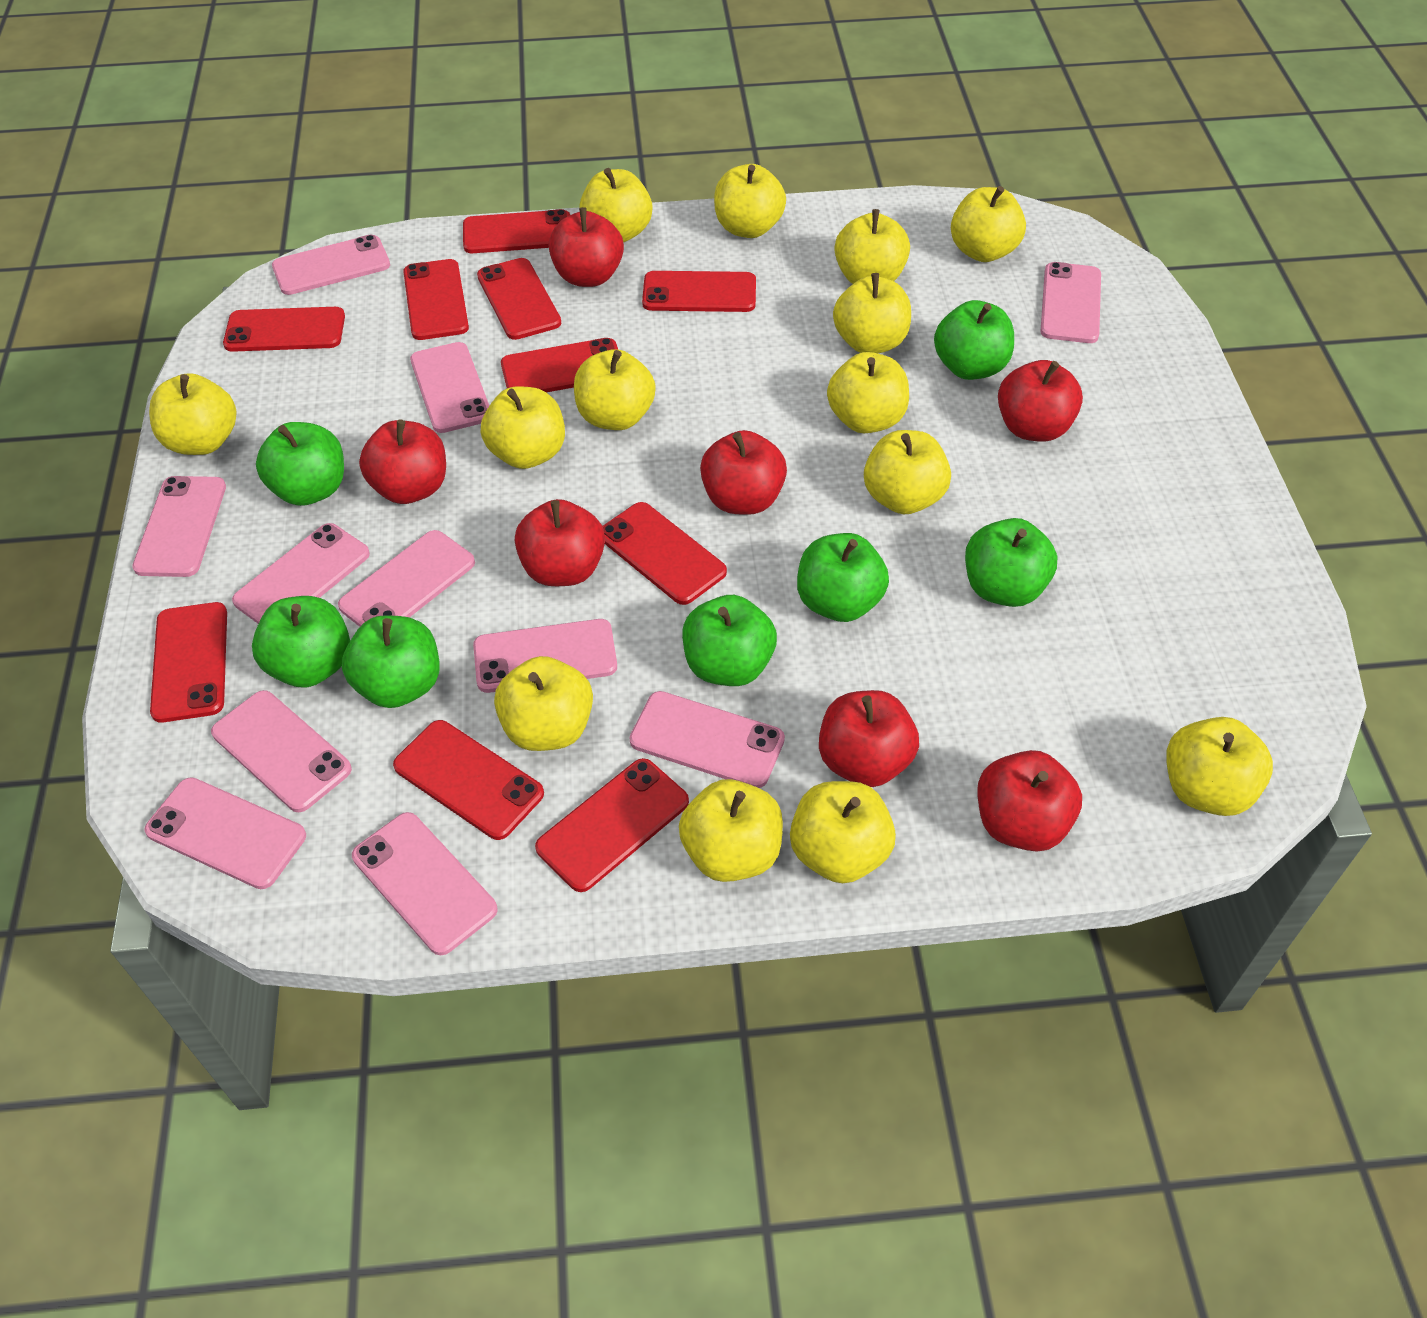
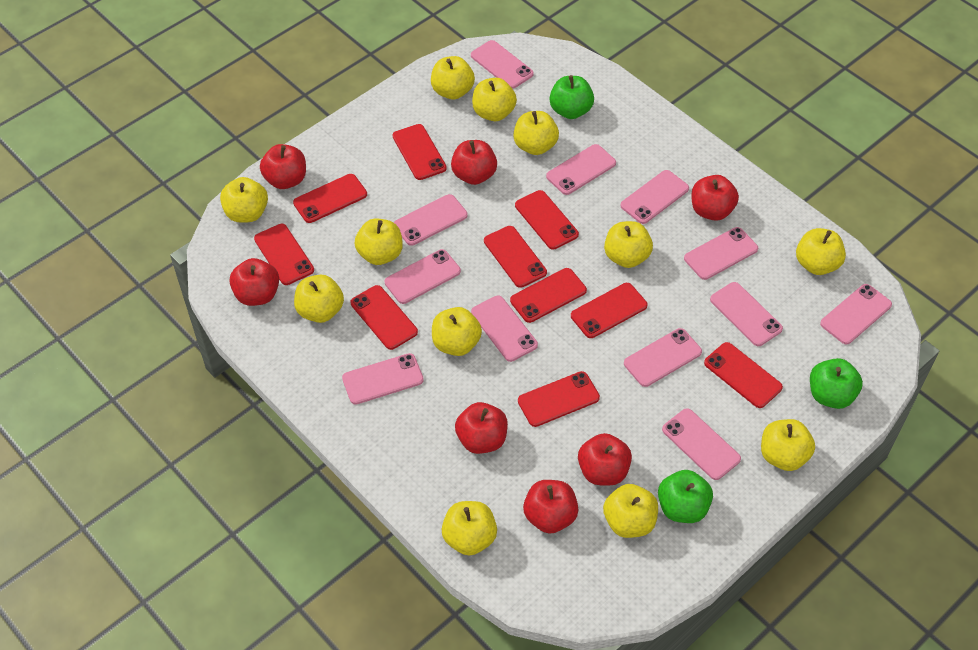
green apple: [252,596,350,687] [256,422,344,506] [342,615,440,708] [682,595,777,686] [797,533,889,622] [934,300,1014,380] [965,518,1058,607] = 7 -> [549,75,594,119] [658,470,713,523] [810,358,863,409] = 3
pink phone: [132,476,226,577] [144,777,306,889] [211,690,352,812] [232,523,370,624] [272,234,390,295] [338,530,475,627] [352,812,498,955] [410,342,489,433] [473,619,617,693] [630,691,785,788] [1040,262,1101,343] = 11 -> [342,353,424,405] [385,249,461,304] [394,194,468,246] [471,40,534,89] [471,295,538,362] [546,144,616,195] [621,170,689,224] [624,328,702,387] [662,408,741,480] [684,227,758,280] [710,282,783,346] [820,284,892,344] = 12
yellow apple: [149,373,236,455] [481,386,565,469] [494,656,593,751] [574,349,656,430] [579,168,652,242] [679,779,783,882] [714,164,786,238] [790,781,896,883] [827,352,909,433] [833,273,911,353] [835,209,910,284] [864,430,951,514] [951,186,1026,262] [1167,717,1273,816] = 14 -> [220,177,268,223] [294,275,344,323] [354,219,403,265] [431,56,475,99] [432,307,482,356] [441,501,497,556] [472,78,517,121] [513,111,559,155] [603,484,658,538] [604,221,653,268] [761,419,815,471] [796,228,846,275] = 12

